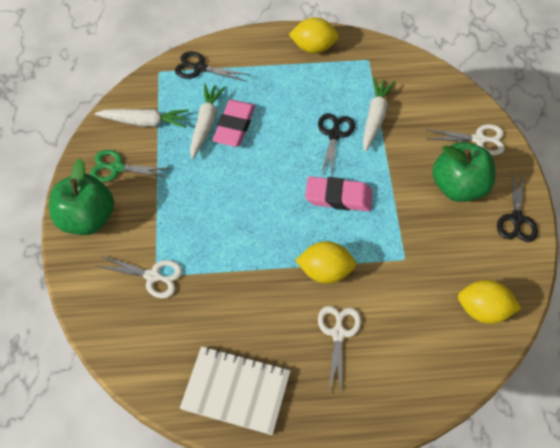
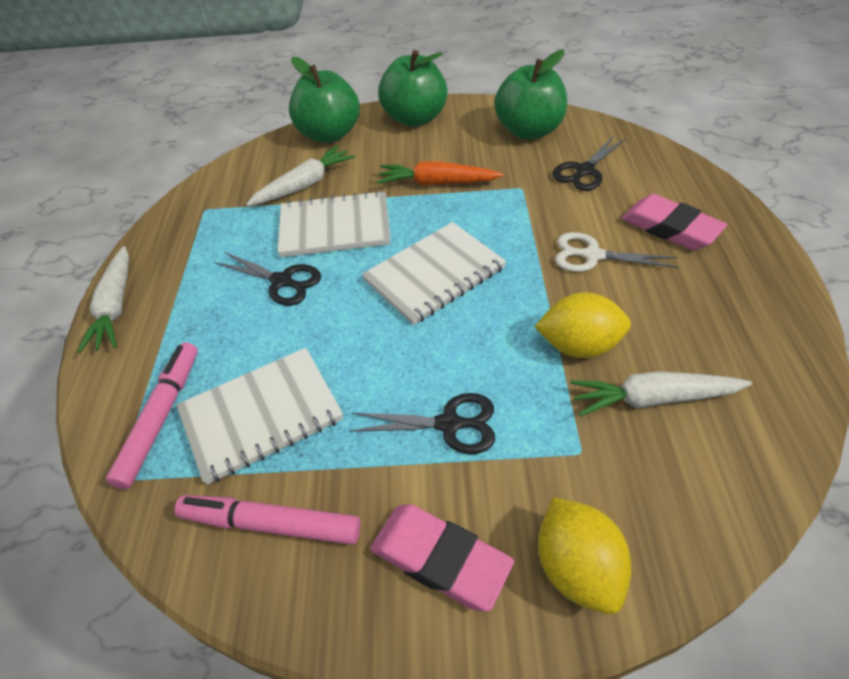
green apple: [49,158,114,235] [432,142,496,202] = 2 -> [289,57,360,143] [378,50,448,127] [494,50,567,140] = 3
green scissors: [90,150,172,182] = 1 -> none = 0
orange carrot: none = 0 -> [377,162,503,186] = 1
pink marker: none = 0 -> [106,342,198,489] [174,495,361,545] = 2
white notebook: [180,346,291,435] = 1 -> [177,348,343,485] [278,191,391,257] [362,222,506,325] = 3
white scissors: [97,255,182,298] [318,306,361,395] [426,124,505,155] = 3 -> [555,232,679,272] = 1
yellow lemon: [289,18,339,53] [295,241,356,284] [458,280,521,324] = 3 -> [534,292,631,358] [538,497,632,614] = 2

